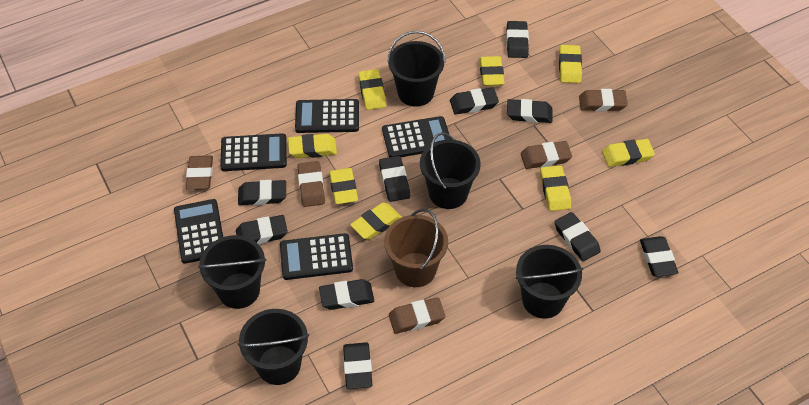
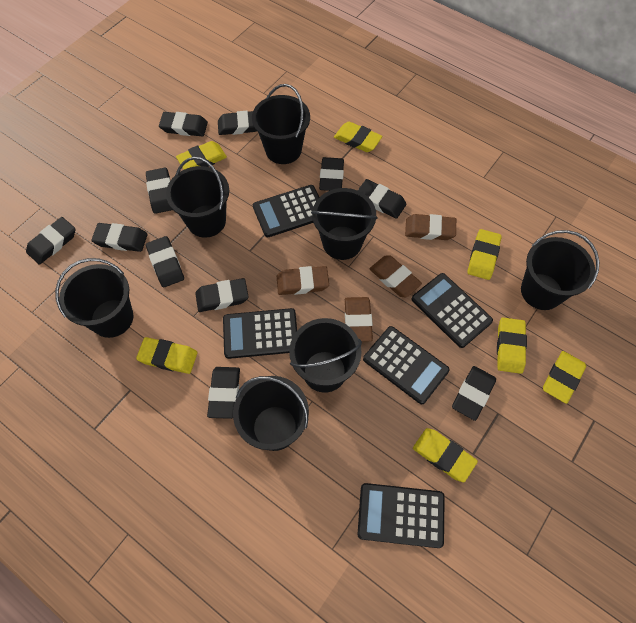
black bucket: [198,235,266,309] [238,309,309,385] [387,31,445,107] [420,132,481,209] [516,245,584,319] = 5 -> [55,258,133,338] [166,157,229,238] [233,376,309,451] [252,84,310,164] [289,318,362,393] [311,188,378,260] [521,230,599,310] = 7
black eraser: [236,215,288,244] [238,180,286,205] [319,279,374,310] [343,342,372,389] [379,156,410,202] [450,87,499,115] [506,21,529,58] [507,99,552,123] [554,212,601,261] [640,236,678,277] = 10 -> [26,217,75,265] [91,223,148,252] [146,168,173,214] [146,236,184,288] [159,112,208,136] [195,278,249,312] [207,367,240,419] [218,111,257,135] [319,157,344,191] [358,179,406,219] [452,366,496,421] = 11
brown bucket: [384,209,448,287] = 1 -> none = 0
brown eraser: [186,156,213,190] [297,161,325,207] [389,297,445,334] [521,141,572,169] [579,89,628,112] = 5 -> [277,266,329,295] [345,297,373,342] [369,256,422,297] [405,214,456,240] = 4
yellow eraser: [288,134,337,158] [329,168,358,204] [350,202,402,240] [358,69,386,110] [480,56,504,86] [540,165,571,211] [559,45,582,83] [602,139,655,167] = 8 -> [136,337,197,374] [176,141,227,170] [334,122,382,152] [413,428,478,482] [467,229,502,280] [497,318,527,374] [543,351,586,404] = 7

